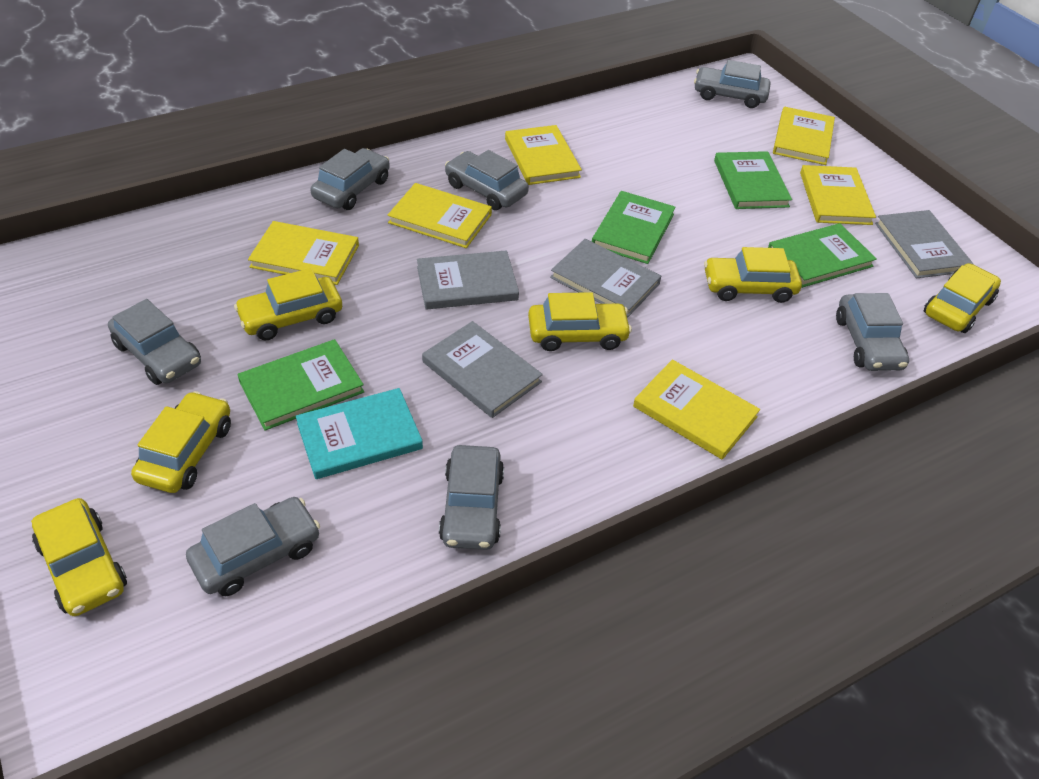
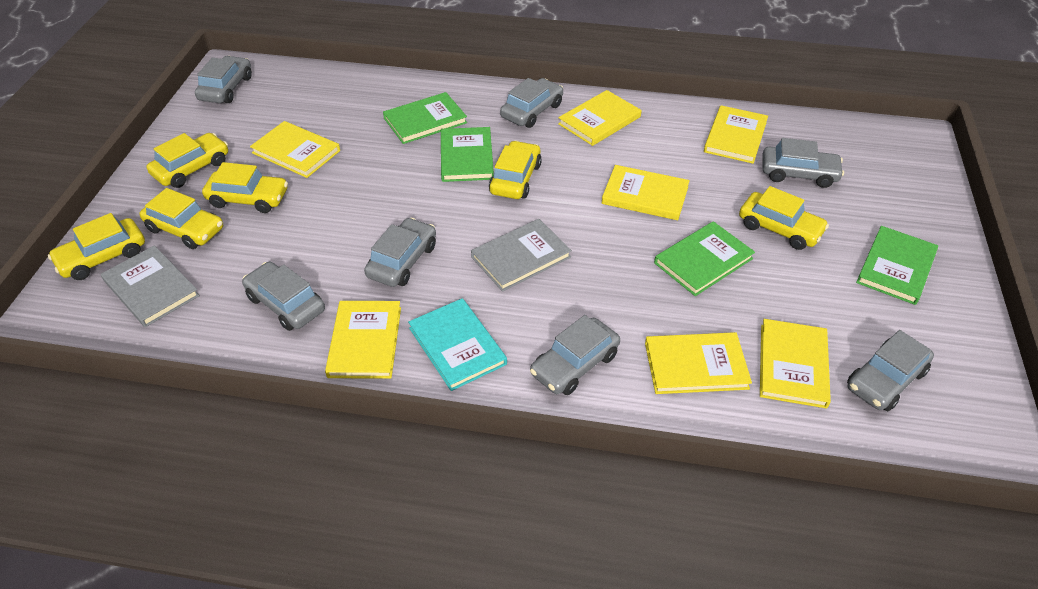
grey book: [417,250,519,309] [422,321,543,418] [550,239,661,317] [875,210,973,278] = 4 -> [101,245,200,327] [471,219,572,292] = 2
yellow book: [248,221,359,285] [388,183,492,248] [505,125,582,185] [633,359,760,460] [773,107,835,165] [800,165,876,225] = 6 -> [250,121,340,178] [325,301,401,379] [558,90,642,146] [602,165,690,220] [645,332,752,394] [704,105,768,164] [760,319,831,408] = 7

